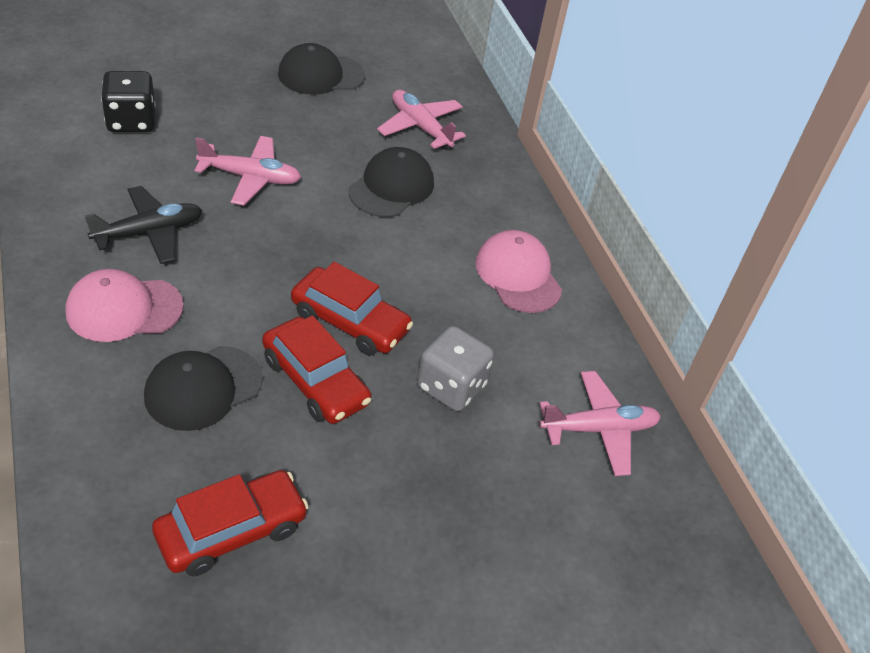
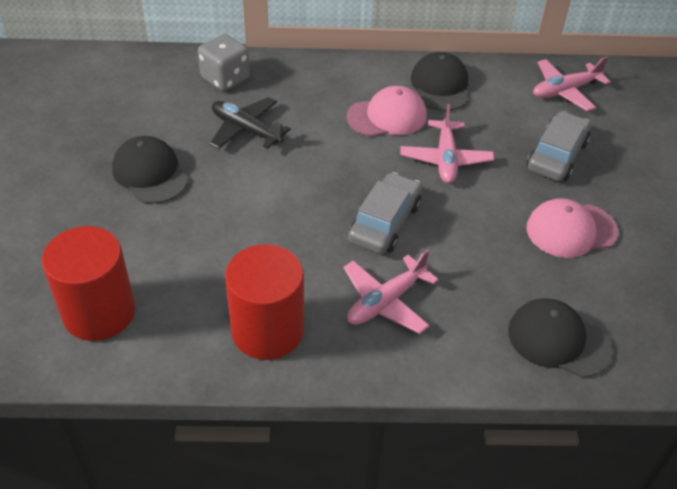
black dice: [101,71,156,132] = 1 -> none = 0
grey car: none = 0 -> [348,172,422,254] [527,111,591,181] = 2
red car: [152,470,309,577] [262,315,371,424] [291,262,413,356] = 3 -> none = 0
red cylinder: none = 0 -> [42,226,135,341] [225,244,304,360] = 2

